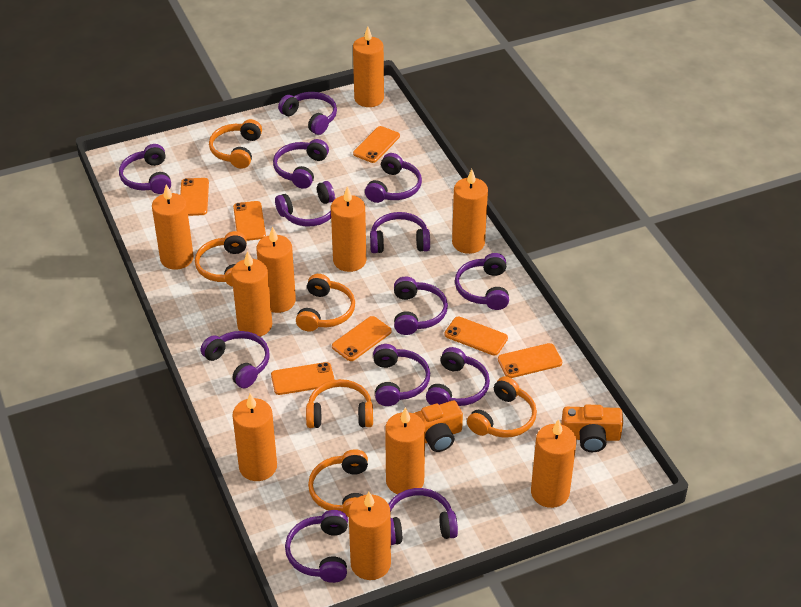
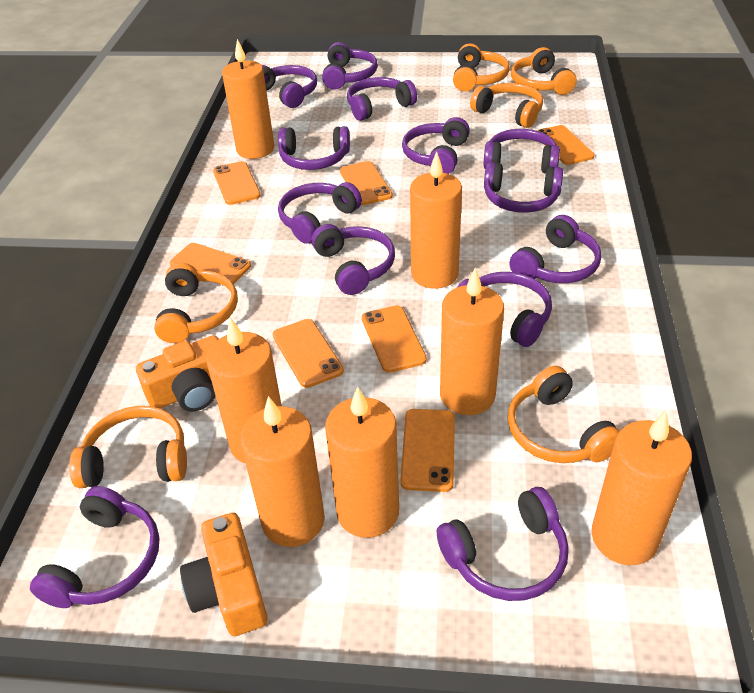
orange candle: [152,185,194,270] [231,251,272,337] [232,393,277,481] [256,226,296,313] [331,186,366,272] [348,492,391,580] [353,26,384,107] [385,407,425,494] [452,169,488,254] [531,419,576,508] = 10 -> [206,317,282,464] [222,39,274,159] [240,396,325,547] [325,386,399,538] [410,151,462,289] [440,268,504,415] [591,411,692,565] = 7

